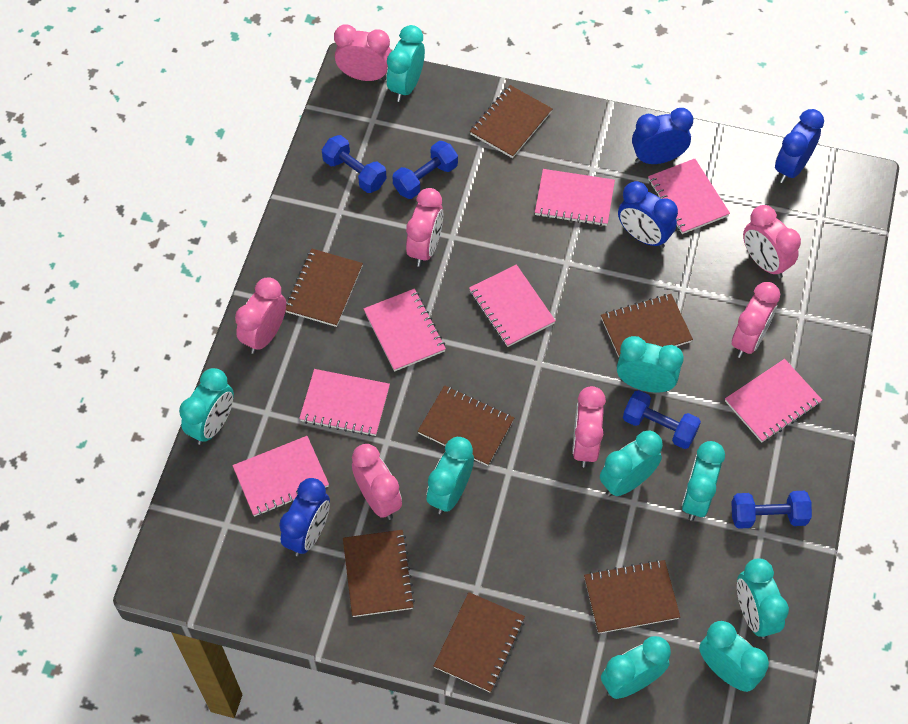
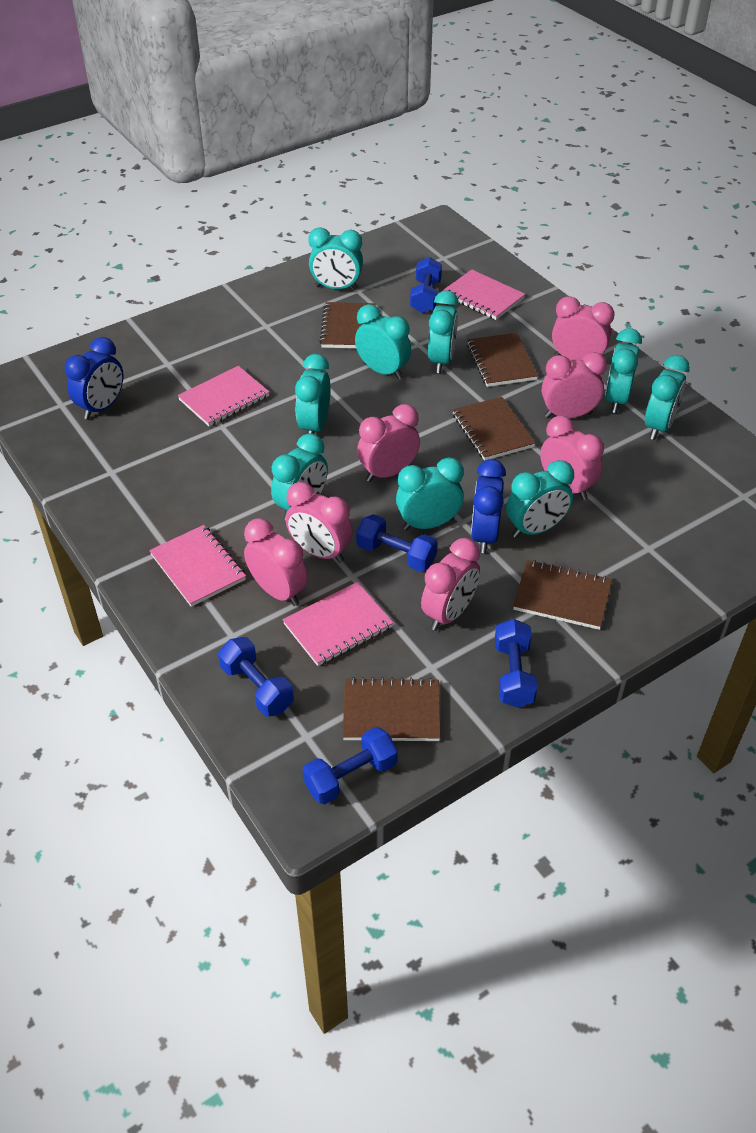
blue clock: [279,478,330,556] [618,181,678,249] [632,108,693,164] [775,109,824,183] = 4 -> [65,337,123,420] [471,459,506,553] = 2
blue dumbbell: [322,135,387,193] [392,141,458,199] [623,390,701,449] [731,491,812,529] = 4 -> [218,637,294,717] [303,727,398,804] [356,514,438,572] [410,257,442,313] [495,619,537,708] = 5
brown notebook: [286,249,363,327] [343,530,415,617] [418,385,514,466] [434,592,525,693] [470,85,553,158] [584,560,680,634] [601,294,693,357] = 7 -> [319,302,376,348] [343,677,441,741] [452,397,536,461] [467,333,538,387] [513,560,612,630] = 5
pink notebook: [233,436,329,517] [299,369,390,436] [364,289,446,371] [469,264,556,347] [535,169,615,226] [648,159,730,234] [725,359,822,443] = 7 -> [149,525,246,607] [178,366,270,426] [283,582,393,666] [442,269,525,320] = 4

